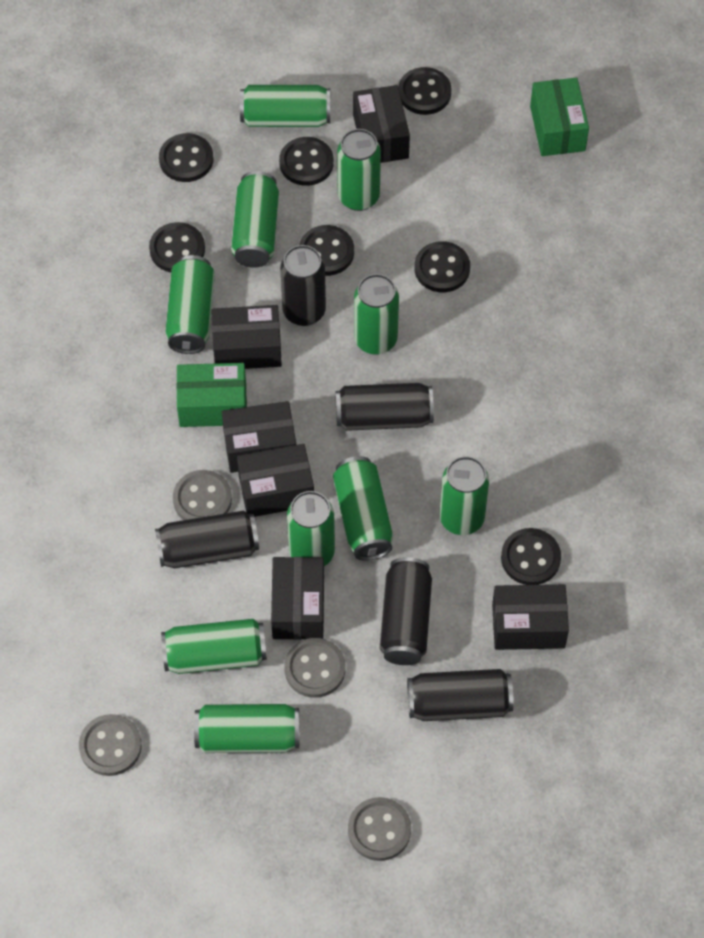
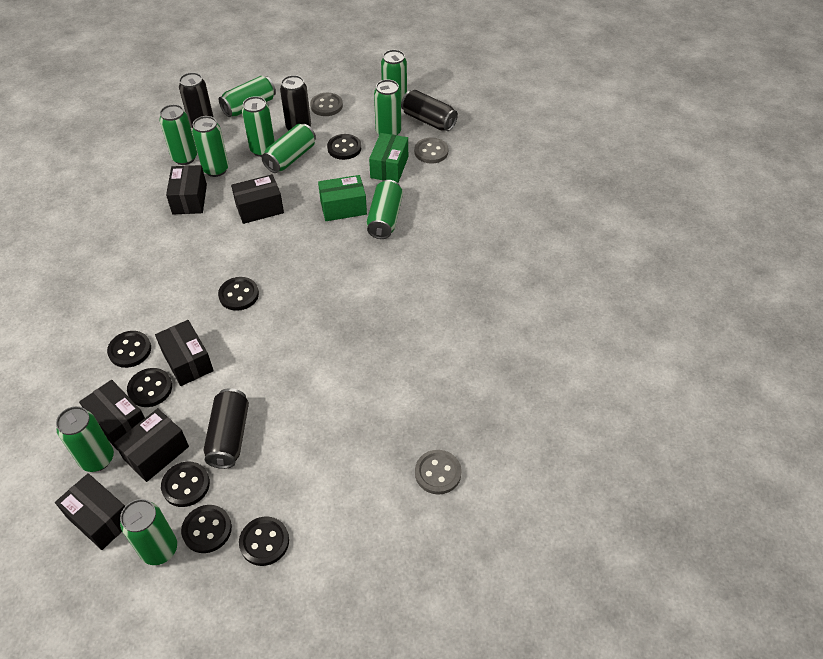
black can: [155,511,259,568] [280,245,326,326] [335,383,434,431] [380,557,432,665] [407,669,514,721] = 5 -> [179,72,214,128] [204,388,249,469] [280,75,311,130] [401,90,458,131] = 4
grey button: [79,714,142,776] [173,470,232,520] [284,638,345,698] [348,797,411,861] = 4 -> [310,93,343,116] [414,137,448,164] [415,450,462,495] = 3

